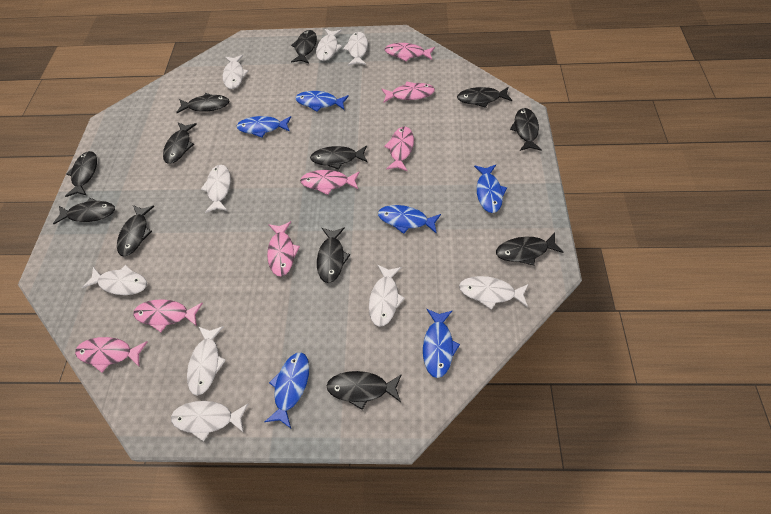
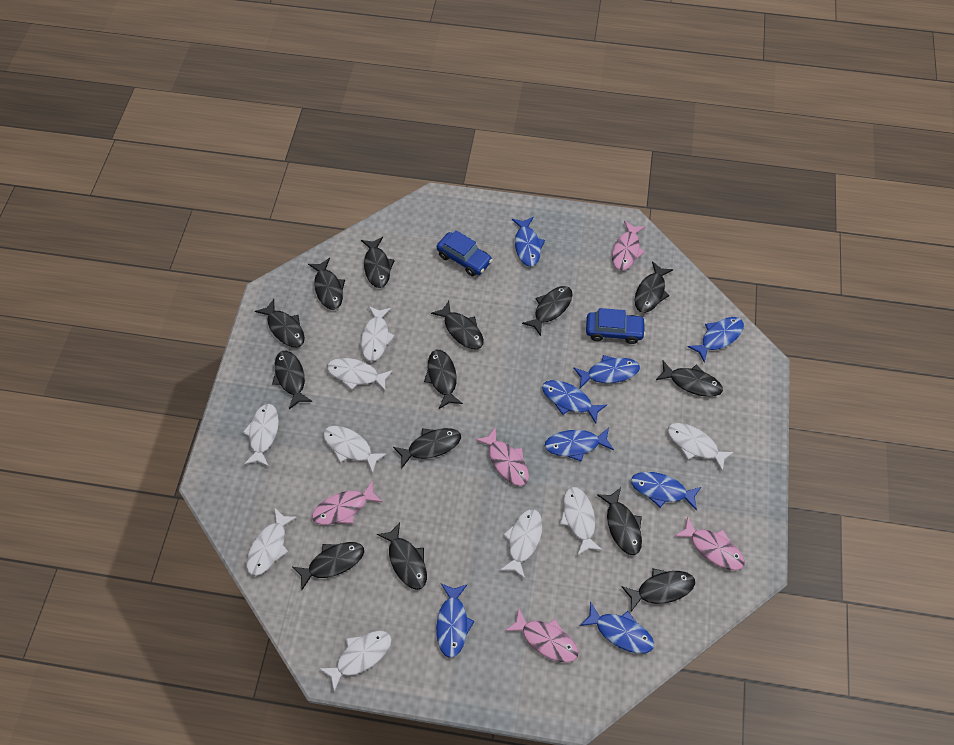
black fish: [53,198,115,224] [65,151,97,197] [117,205,155,257] [163,123,197,164] [176,93,229,113] [291,30,317,63] [310,146,368,170] [317,227,350,283] [326,371,402,410] [457,87,512,108] [496,233,564,266] [510,108,542,151] = 12 -> [255,299,305,347] [272,351,313,409] [293,542,364,590] [308,258,345,310] [361,237,395,288] [377,522,427,590] [393,428,461,469] [424,350,463,409] [431,301,484,349] [522,286,573,336] [597,488,642,555] [621,568,695,611] [635,261,674,313] [656,361,723,397] = 14
blue car: none = 0 -> [437,230,492,276] [586,308,646,344] = 2
blue fish: [237,116,291,138] [265,352,309,428] [295,91,349,112] [378,205,441,234] [423,309,460,378] [474,165,507,213] = 6 -> [436,583,475,658] [512,217,545,267] [542,380,607,424] [545,428,614,462] [573,355,640,388] [579,601,654,653] [631,472,701,510] [688,317,744,363] = 8
pink fish: [75,337,148,372] [133,299,203,332] [267,221,300,277] [300,170,360,195] [382,82,435,103] [384,126,414,172] [385,43,435,62] = 7 -> [312,480,382,525] [475,427,529,486] [505,607,579,662] [612,221,646,270] [674,517,745,570] = 5

